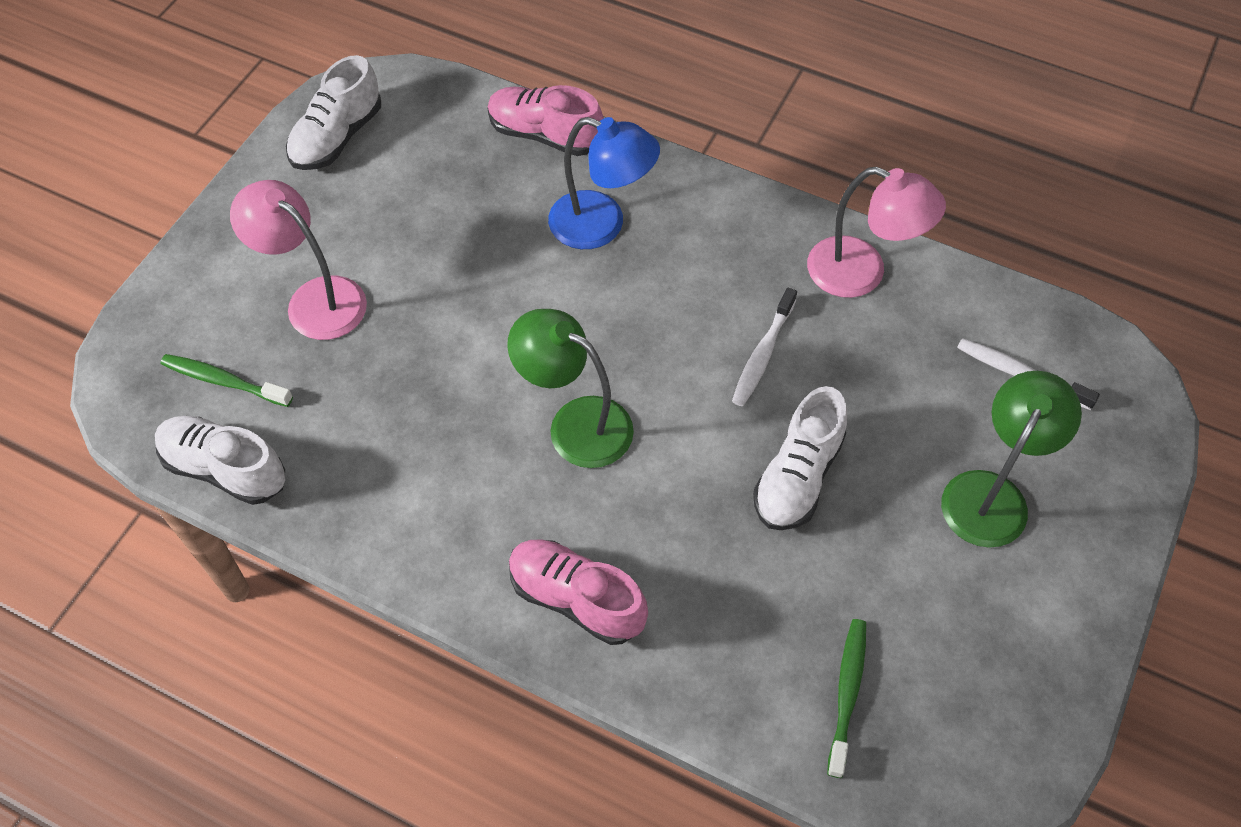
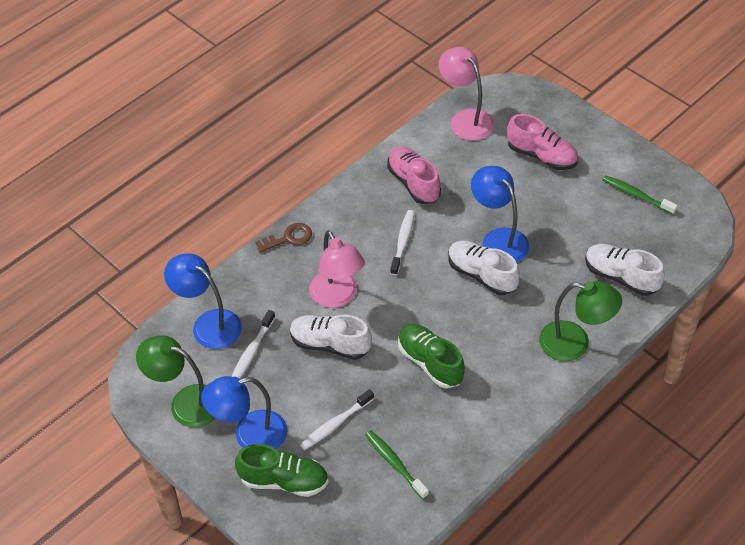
blue lamp: [548,117,660,249] = 1 -> [164,253,242,349] [201,376,287,449] [471,166,529,263] = 3
brown key: none = 0 -> [255,223,312,253] = 1
green shoe: none = 0 -> [235,444,329,497] [398,324,465,388] = 2
white toothbrush: [732,288,797,406] [957,338,1100,410] = 2 -> [231,310,275,378] [300,389,374,450] [390,210,414,276] = 3

